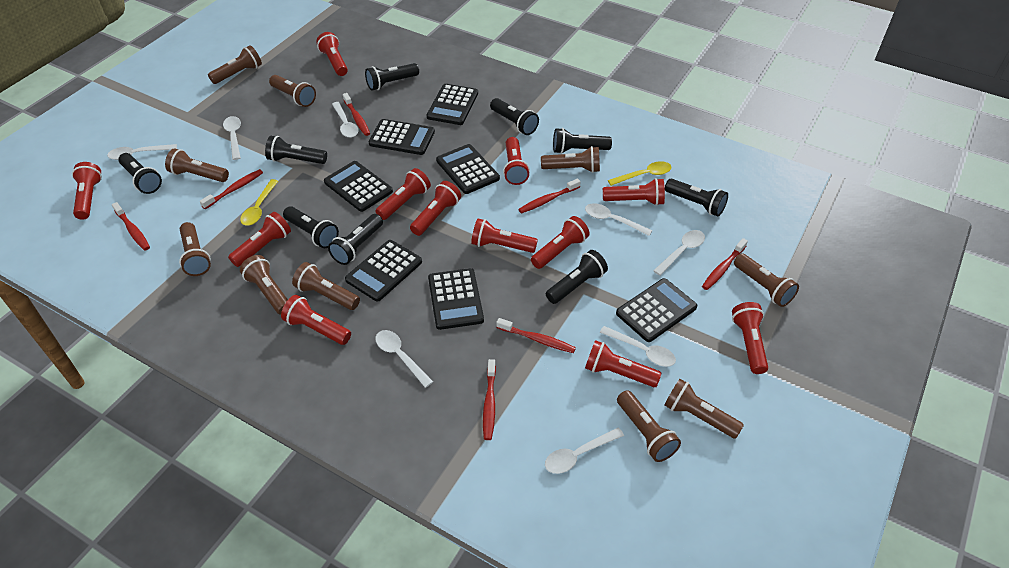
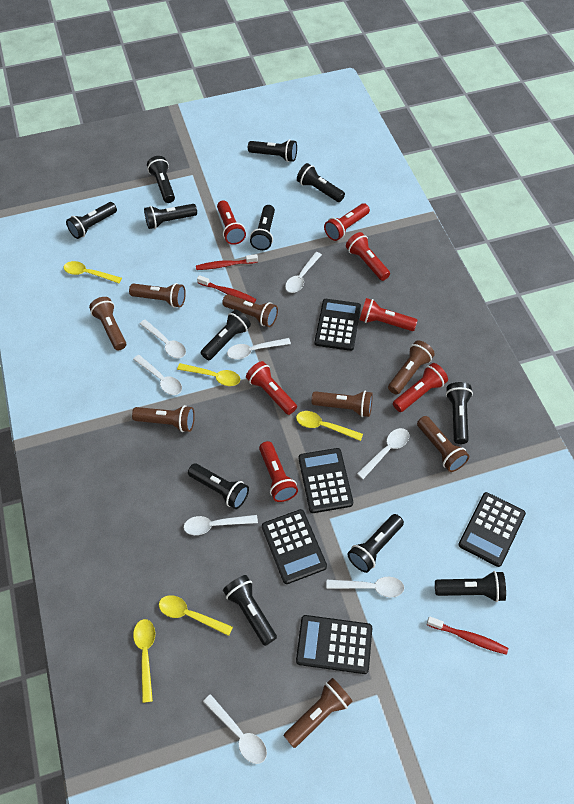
black calculator: [324,161,393,212] [345,240,422,302] [369,119,435,155] [427,84,478,125] [428,268,484,330] [436,144,500,194] [616,278,697,342] = 7 -> [262,509,327,584] [296,615,372,674] [299,448,353,513] [315,299,361,351] [458,492,526,567] = 5
black flashlight: [118,153,162,194] [265,136,327,164] [283,206,339,248] [328,214,383,265] [365,63,419,91] [490,98,539,135] [546,250,608,304] [553,128,612,154] [665,179,728,216] = 9 -> [66,202,117,239] [144,204,197,229] [147,156,175,203] [188,463,249,509] [201,309,251,360] [223,575,277,646] [248,139,297,162] [250,205,275,250] [297,163,345,202] [348,514,404,573] [435,571,506,602] [446,382,473,444] = 12
brown flashlight: [165,148,229,182] [179,222,211,276] [208,45,262,84] [240,255,288,315] [269,75,316,107] [292,262,360,310] [541,146,600,173] [617,390,681,462] [664,379,744,439] [734,253,799,307] = 10 -> [89,297,126,350] [129,283,186,308] [132,405,195,432] [222,294,278,327] [284,678,353,748] [311,391,373,417] [388,340,435,395] [417,416,469,472] = 8
red flashlight: [72,162,102,220] [228,212,291,267] [281,295,351,345] [316,32,348,76] [375,168,431,220] [410,181,461,236] [471,219,538,253] [503,137,530,185] [531,216,590,269] [585,340,661,387] [603,178,665,206] [732,302,768,374] = 12 -> [217,200,246,245] [246,361,297,415] [259,441,298,502] [324,203,370,241] [346,232,390,281] [359,298,418,331] [393,363,448,412] = 7
red toothbrush: [112,202,150,250] [200,169,263,209] [343,93,370,136] [483,359,496,440] [496,318,576,353] [518,178,581,214] [702,238,748,290] = 7 -> [196,254,258,270] [197,275,256,303] [427,616,508,655] = 3
yellow spoon: [240,179,278,225] [608,161,672,186] = 2 -> [63,261,122,283] [133,619,155,703] [159,595,233,636] [177,363,240,386] [296,411,363,441] = 5

